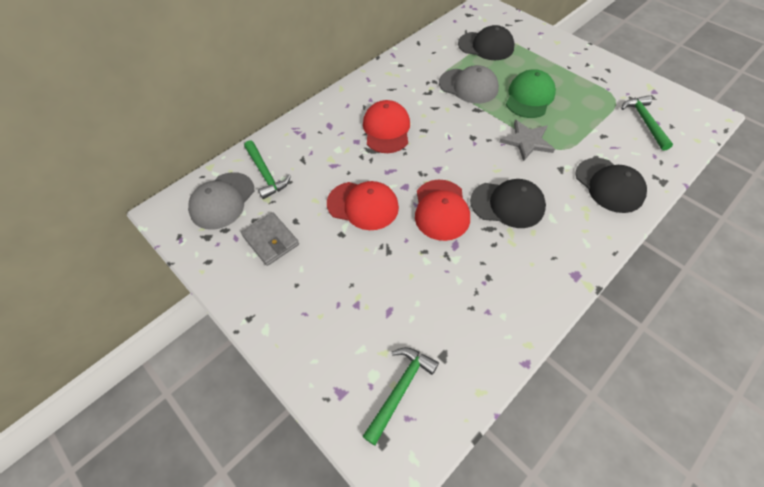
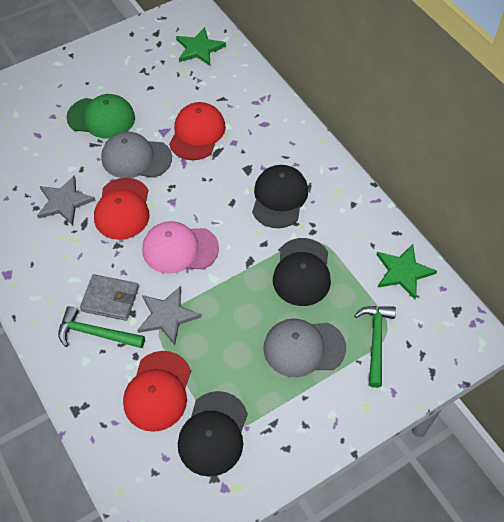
green hammer: [244,140,291,199] [362,347,439,446] [621,95,673,151] = 3 -> [58,306,145,348] [354,306,396,388] = 2
green star: none = 0 -> [176,27,226,66] [377,244,437,299] = 2
grey star: [500,120,555,161] = 1 -> [37,175,96,225] [137,286,201,345] = 2
pink cap: none = 0 -> [142,221,219,274] = 1

